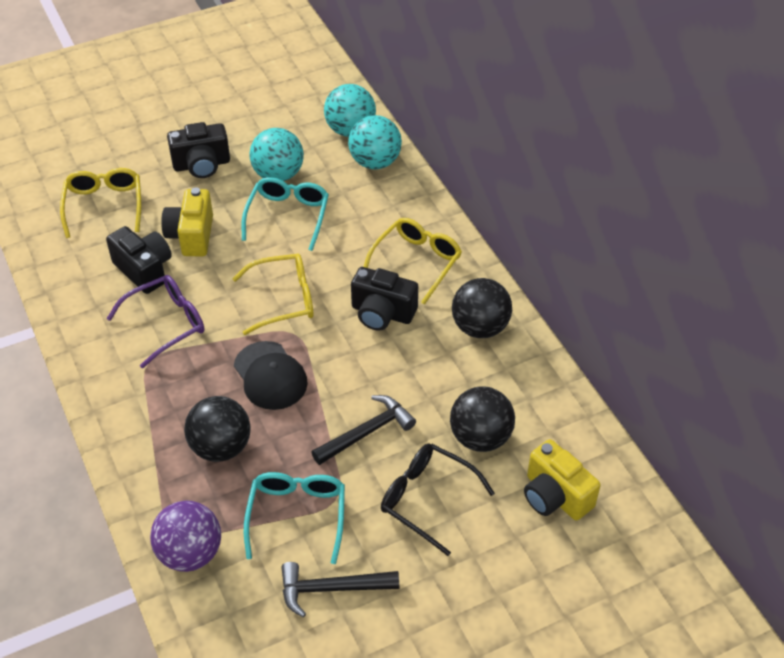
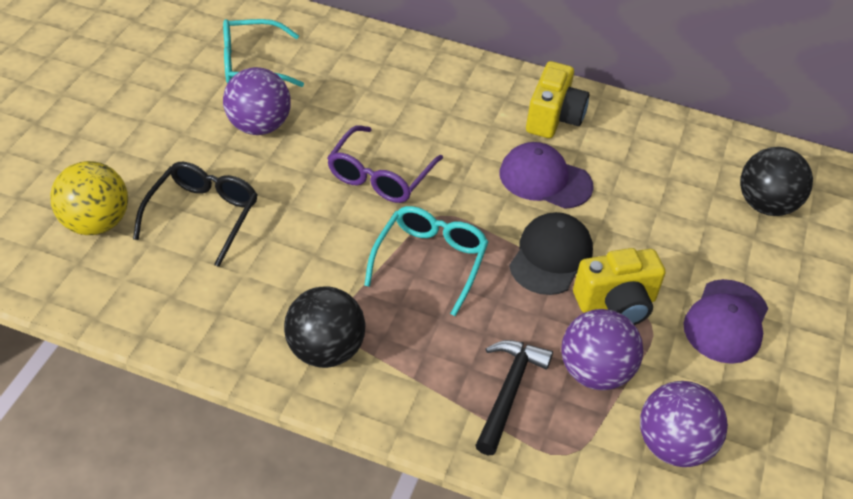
black ball: [184,396,251,462] [450,386,515,452] [452,278,512,338] = 3 -> [284,287,366,368] [740,147,813,216] = 2
black camera: [106,226,172,294] [167,122,230,178] [351,267,418,330] = 3 -> none = 0
black hammer: [281,562,399,617] [311,395,416,465] = 2 -> [475,340,553,455] = 1
purple ball: [150,501,221,572] = 1 -> [223,67,291,135] [561,309,643,390] [640,381,728,467] = 3
purple cap: none = 0 -> [500,142,594,209] [683,279,768,364] = 2
turquoise ball: [249,128,304,181] [324,84,376,137] [348,115,402,169] = 3 -> none = 0
yellow ball: none = 0 -> [50,161,128,235] = 1
yellow glasses: [60,168,141,238] [232,253,313,335] [364,218,462,305] = 3 -> none = 0

